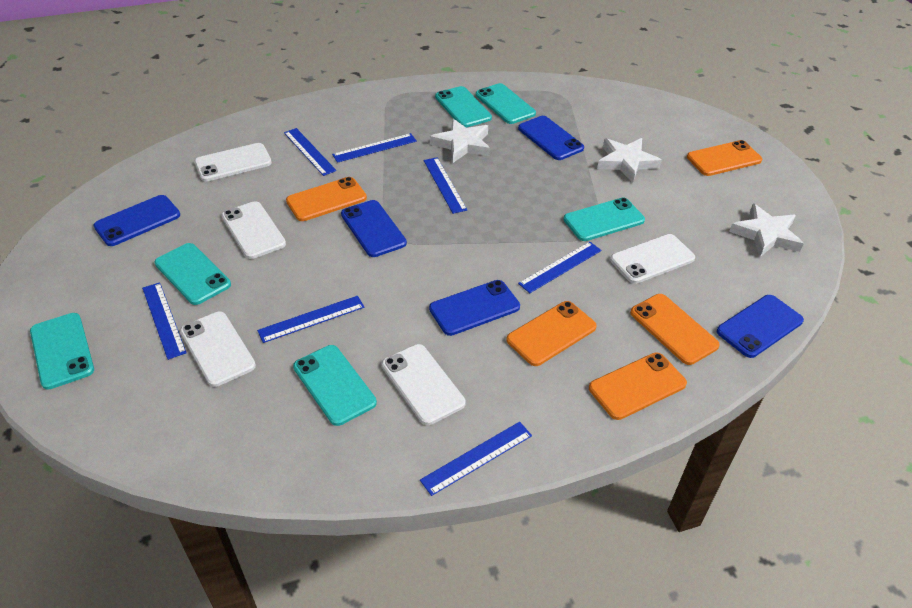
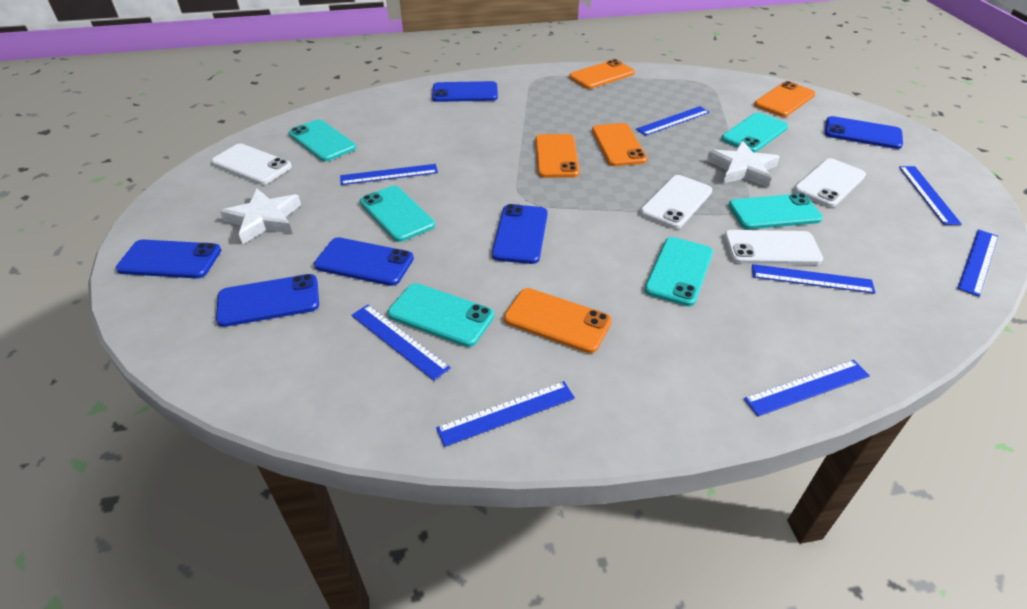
blue phone: [93,195,180,246] [341,200,407,257] [429,280,520,336] [518,116,584,160] [717,295,804,358] = 5 -> [116,240,221,278] [216,274,319,327] [314,237,414,286] [432,81,498,102] [492,204,548,264] [825,116,903,149] = 6
blue ruler: [142,282,187,360] [257,296,365,343] [284,128,337,176] [332,133,417,163] [420,422,532,496] [424,157,467,214] [518,242,601,293] = 7 -> [340,164,438,185] [351,304,451,381] [436,381,575,447] [636,106,710,136] [744,360,870,416] [752,264,876,294] [899,166,962,225] [957,229,998,297] = 8
white phone: [180,311,256,387] [194,143,272,181] [222,201,286,259] [382,344,466,425] [610,234,695,284] = 5 -> [211,144,292,185] [640,175,712,229] [724,230,823,265] [794,158,866,207] = 4
white star: [430,119,490,163] [597,138,662,182] [729,204,804,257] = 3 -> [220,189,301,244] [707,141,780,188] = 2

